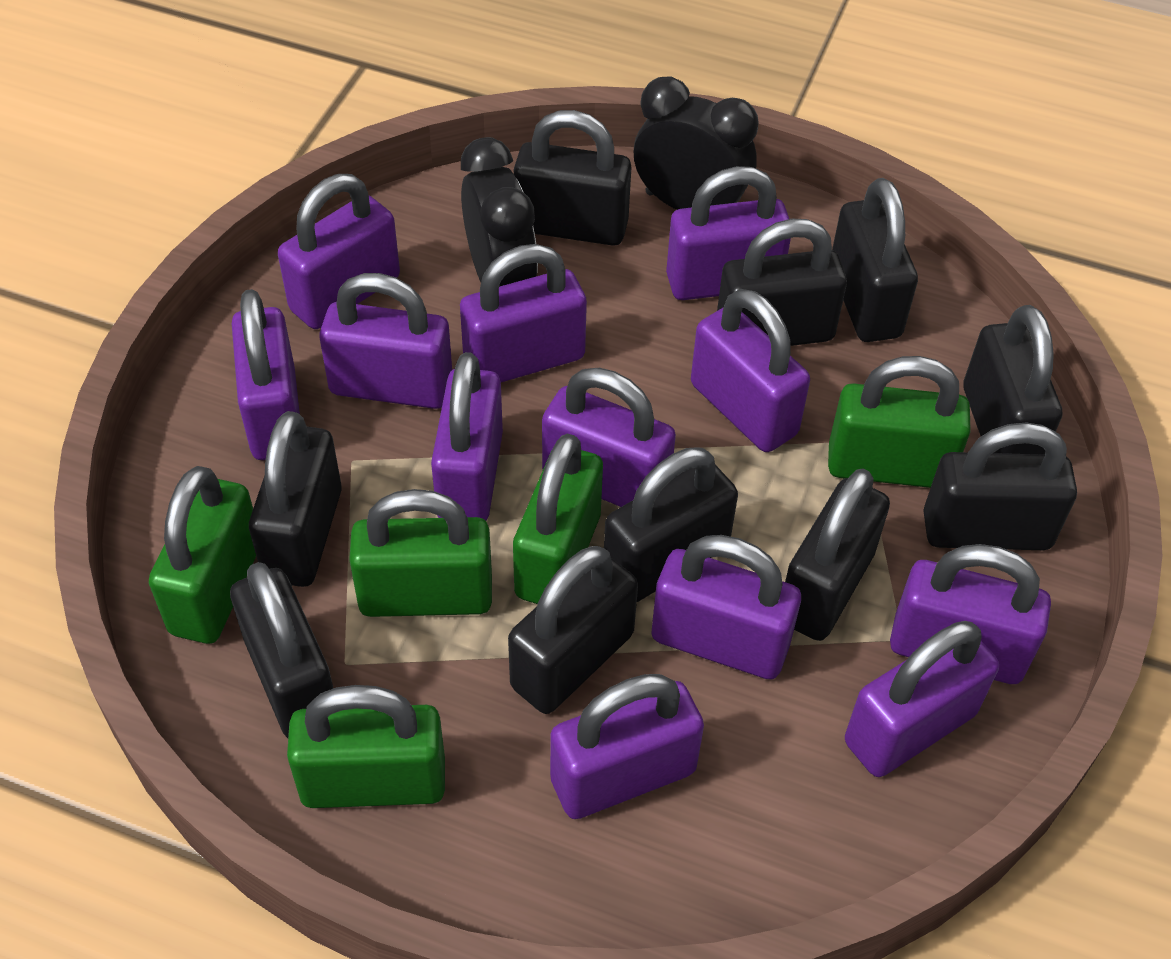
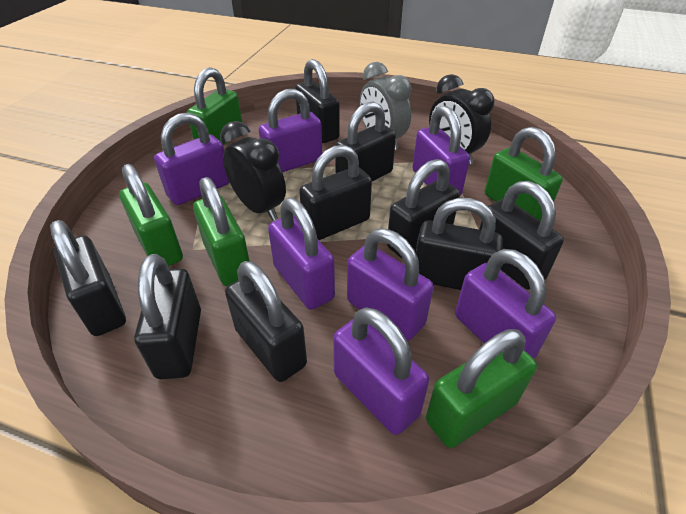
black padlock: [230,562,333,738] [249,411,342,587] [508,546,638,714] [514,110,631,246] [604,447,738,602] [717,219,847,346] [785,468,890,641] [832,178,918,342] [923,422,1077,550] [963,305,1062,455] = 10 -> [50,220,126,336] [134,254,201,379] [225,261,307,382] [295,59,340,143] [299,145,372,240] [335,102,396,182] [387,159,460,258] [416,198,503,290] [479,181,564,290] = 9
grey clock: none = 0 -> [360,62,411,150] = 1
purple padlock: [232,289,300,460] [278,174,400,329] [319,273,452,409] [431,352,503,520] [460,244,587,382] [542,368,676,507] [550,674,704,819] [651,535,801,680] [666,166,791,300] [691,289,810,452] [845,621,999,777] [890,544,1051,684] = 12 -> [154,113,230,205] [259,89,322,172] [268,198,335,310] [333,307,429,435] [347,228,434,341] [412,105,470,195] [455,249,556,359] = 7

